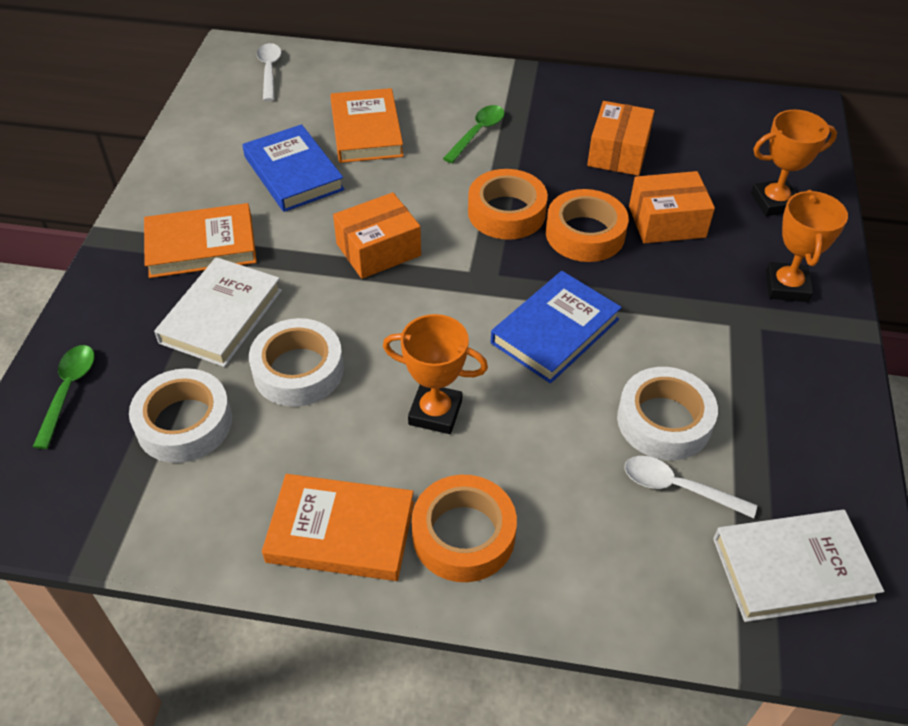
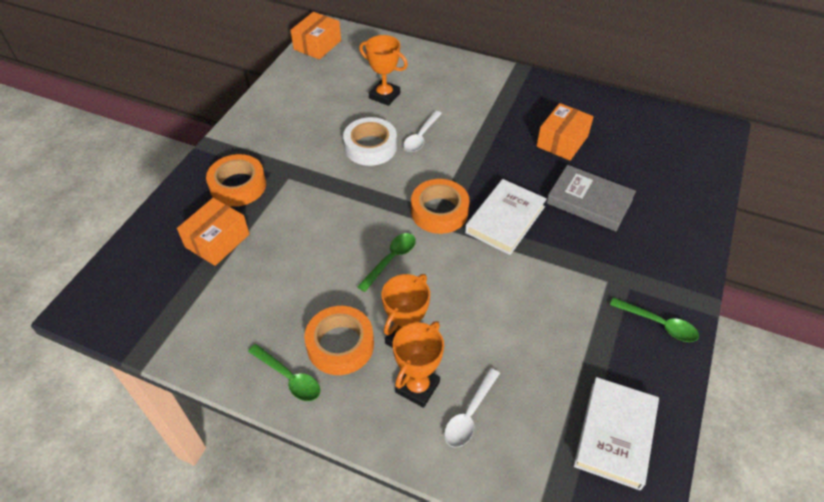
blue book: [242,124,345,212] [491,271,622,383] = 2 -> none = 0
green spoon: [33,345,95,449] [443,105,505,163] = 2 -> [248,344,320,401] [357,233,416,292] [610,297,699,342] = 3
grey book: none = 0 -> [546,165,636,231] = 1
orange book: [144,203,257,278] [262,474,414,581] [330,88,403,163] = 3 -> none = 0
white tape: [129,368,232,463] [249,318,344,407] [617,367,718,460] = 3 -> [343,117,397,166] = 1

